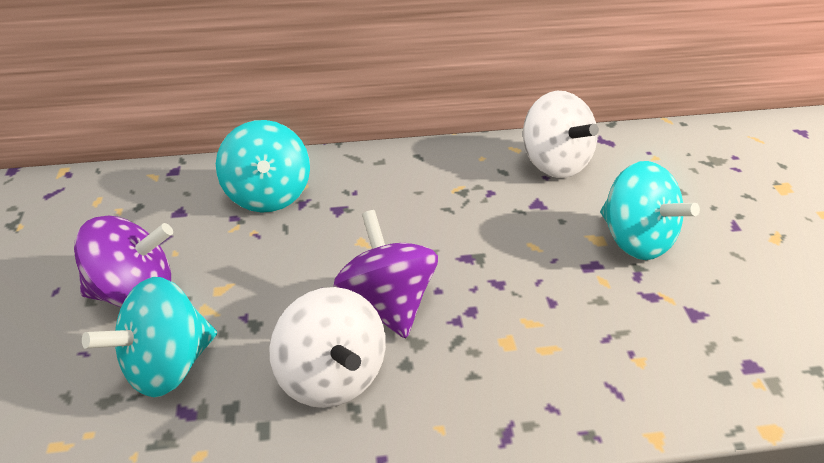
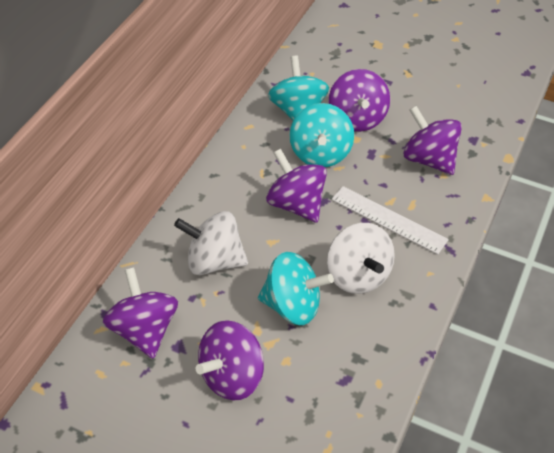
purple spinning top: [74,215,173,307] [333,210,438,338] = 2 -> [103,268,178,359] [196,320,264,401] [266,149,327,223] [328,69,390,132] [403,106,462,175] = 5
white ruler: none = 0 -> [331,186,449,255] = 1

